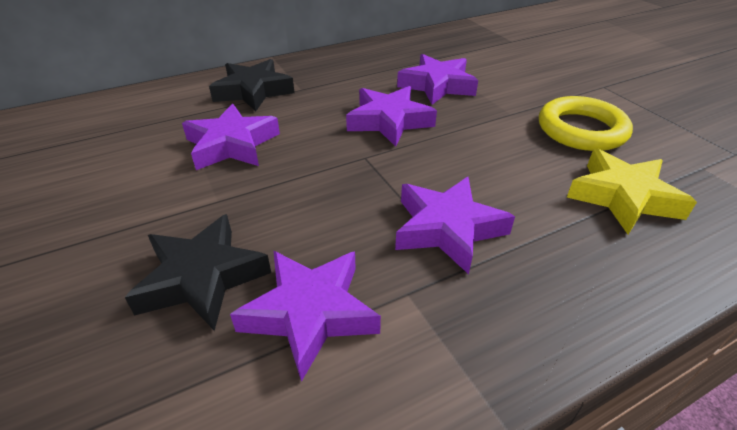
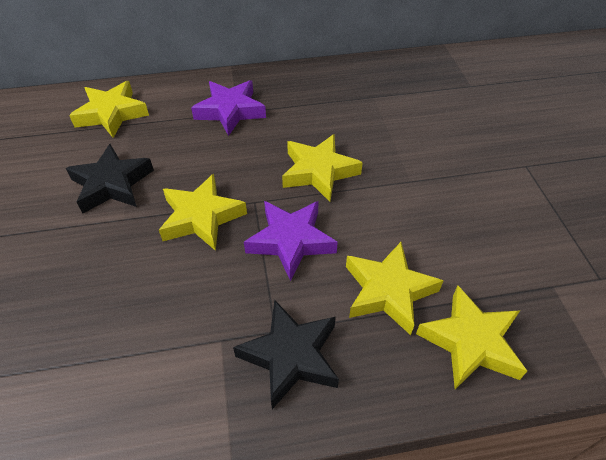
purple star: [182,103,280,170] [230,251,381,382] [346,86,437,147] [395,177,515,274] [397,54,478,105] = 5 -> [191,80,266,136] [244,201,338,281] = 2
yellow ring: [539,96,633,151] = 1 -> none = 0
yellow star: [567,149,697,234] = 1 -> [69,81,149,138] [159,174,247,251] [282,134,363,202] [346,242,443,335] [416,286,527,389] = 5

